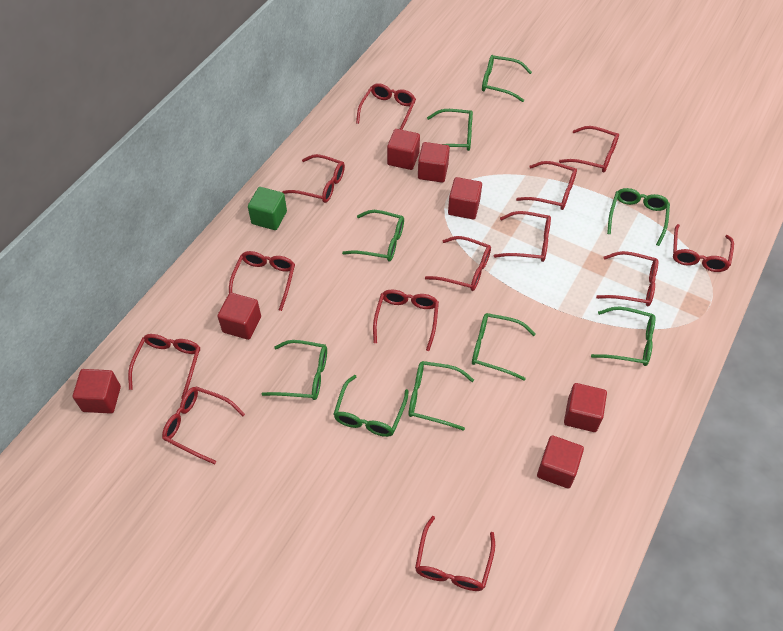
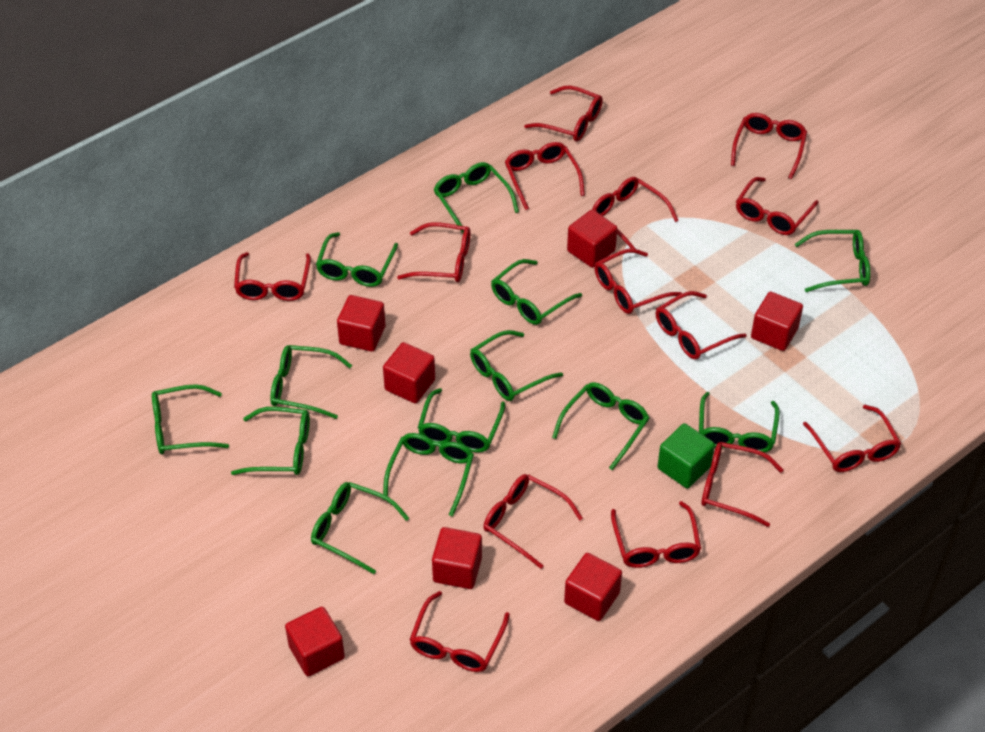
green glasses: [262,340,327,400] [333,375,409,437] [342,210,404,261] [408,361,474,431] [427,109,473,151] [472,313,536,380] [482,55,532,102] [591,307,655,366] [607,188,670,246] = 9 -> [152,384,229,454] [231,407,310,475] [270,345,352,419] [311,482,409,574] [316,232,398,287] [383,433,474,517] [418,388,505,453] [434,162,519,233] [470,330,563,401] [491,259,582,325] [552,382,649,470] [699,392,780,453] [795,230,870,292] = 13
red glasses: [128,334,200,399] [162,386,245,464] [229,251,295,311] [282,154,345,203] [356,83,416,130] [373,290,439,351] [415,516,495,591] [425,236,491,291] [494,211,551,262] [516,161,577,210] [559,126,619,172] [596,251,658,306] [673,224,734,272] = 13 -> [234,252,311,301] [397,222,470,282] [409,591,510,672] [483,474,583,569] [505,142,585,210] [524,86,603,142] [592,176,679,249] [594,248,682,314] [611,501,701,568] [656,291,747,360] [701,442,783,527] [731,113,807,179] [736,177,819,235] [803,405,901,472] = 14

